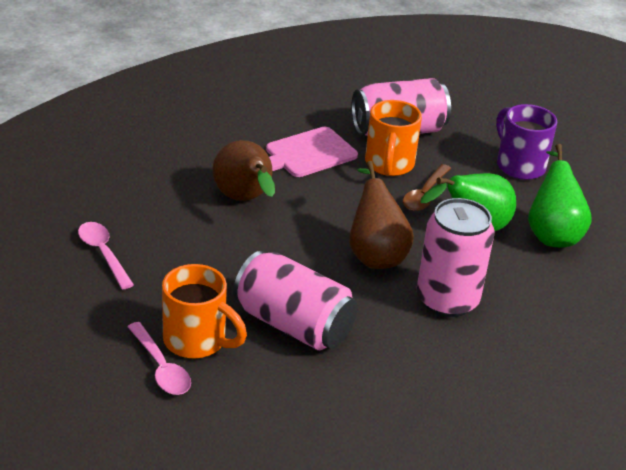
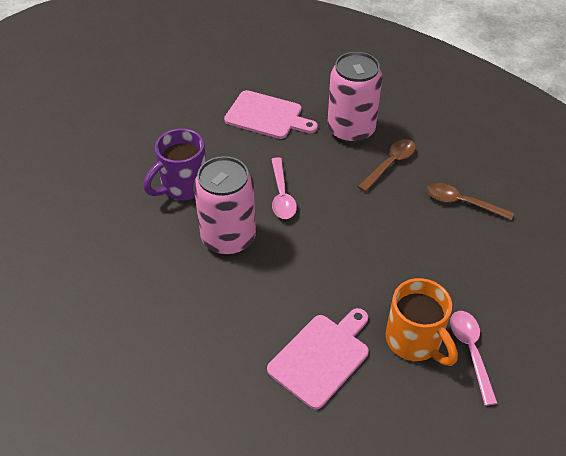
brown pear: [212,140,275,201] [349,161,414,269] = 2 -> none = 0
brown spoon: [403,164,451,211] = 1 -> [358,139,416,192] [427,183,514,220] = 2
green pear: [421,173,516,232] [528,144,592,247] = 2 -> none = 0
orange mug: [162,264,247,358] [365,100,422,176] = 2 -> [386,278,458,366] = 1
pink can: [233,251,358,350] [352,78,451,136] [417,198,494,317] = 3 -> [194,156,256,255] [327,52,383,143] = 2
pink cutting board: [266,127,358,177] = 1 -> [224,90,318,139] [267,308,369,410] = 2

